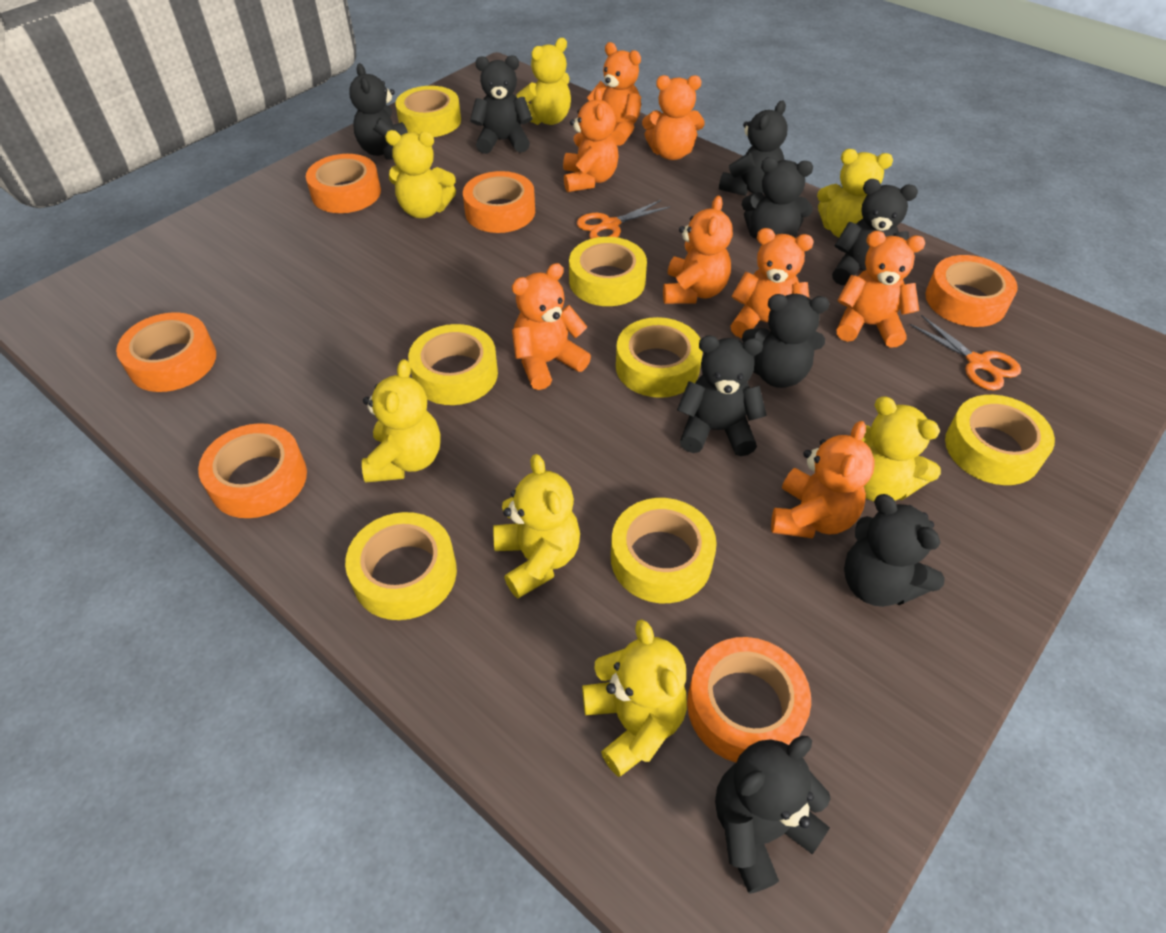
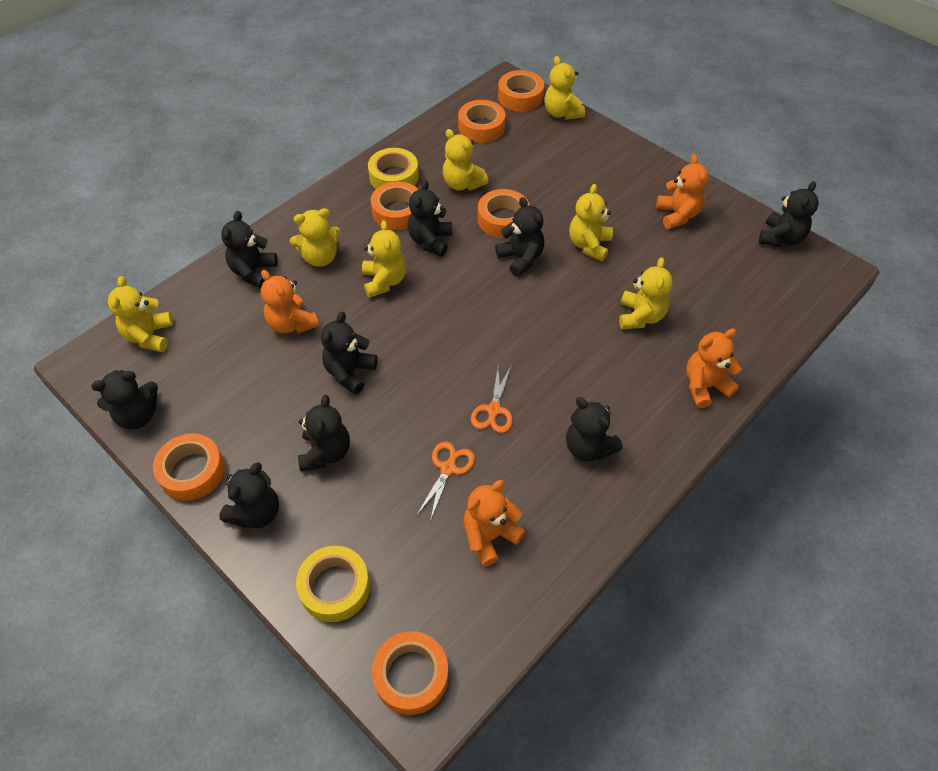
orange teddy bear: [512,263,591,390] [563,88,619,192] [587,42,641,146] [642,75,705,160] [663,196,733,304] [730,228,814,338] [771,421,875,538] [837,231,925,348] = 8 -> [261,270,319,333] [463,480,525,567] [656,154,709,229] [686,328,741,408] = 4
yellow tape: [345,512,457,620] [395,86,461,137] [408,324,498,405] [569,237,647,306] [611,498,717,603] [616,317,703,398] [945,395,1055,485] = 7 -> [296,546,370,622] [368,148,419,189] = 2

